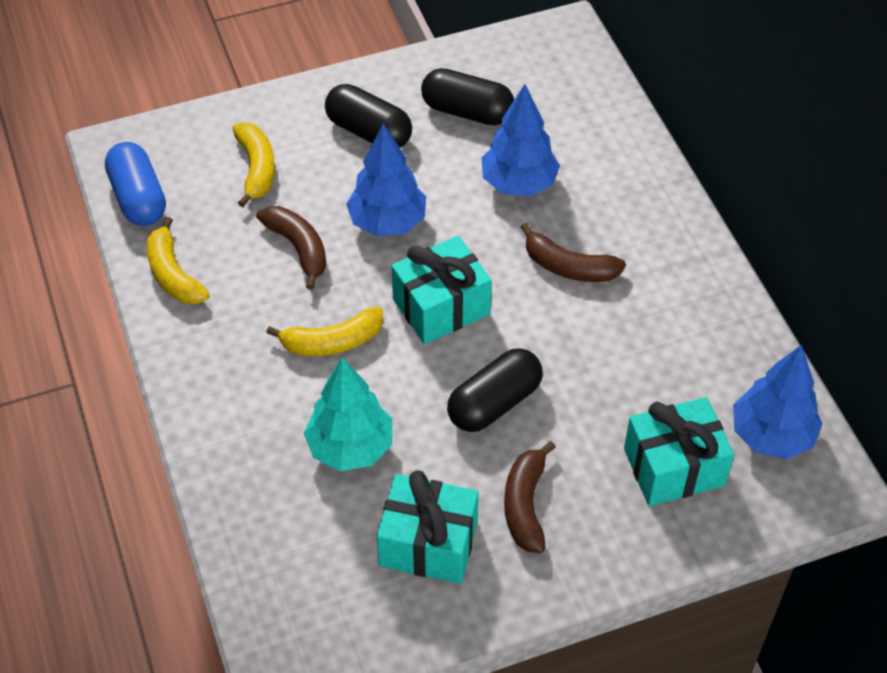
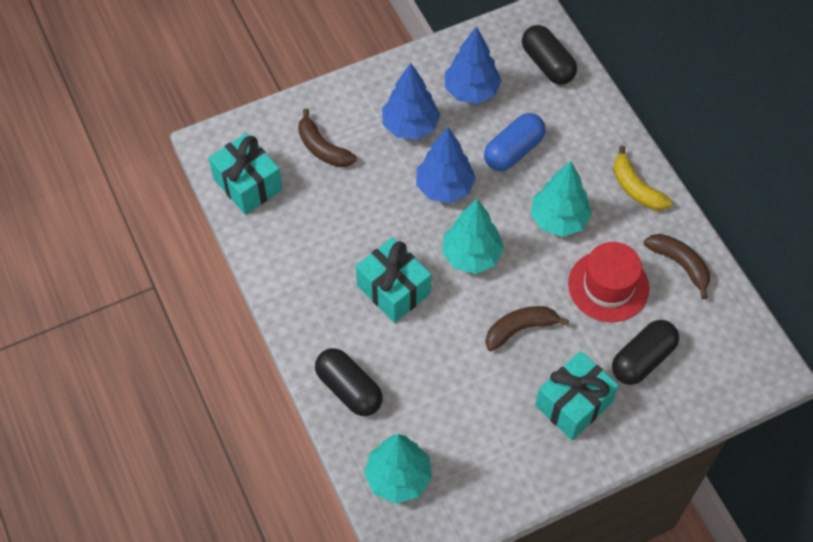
red hat: none = 0 -> [568,242,649,322] = 1
turquoise tree: [304,357,392,471] = 1 -> [364,434,432,504] [442,199,504,274] [531,161,592,237] = 3
yellow banana: [147,217,209,304] [232,122,275,207] [266,307,383,356] = 3 -> [613,146,672,211] = 1

